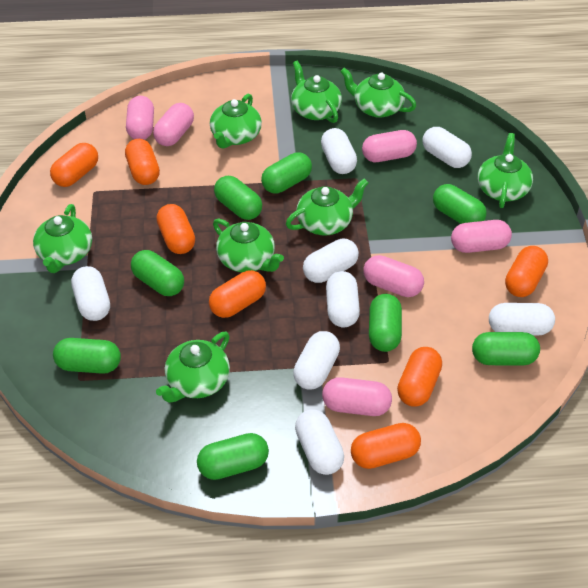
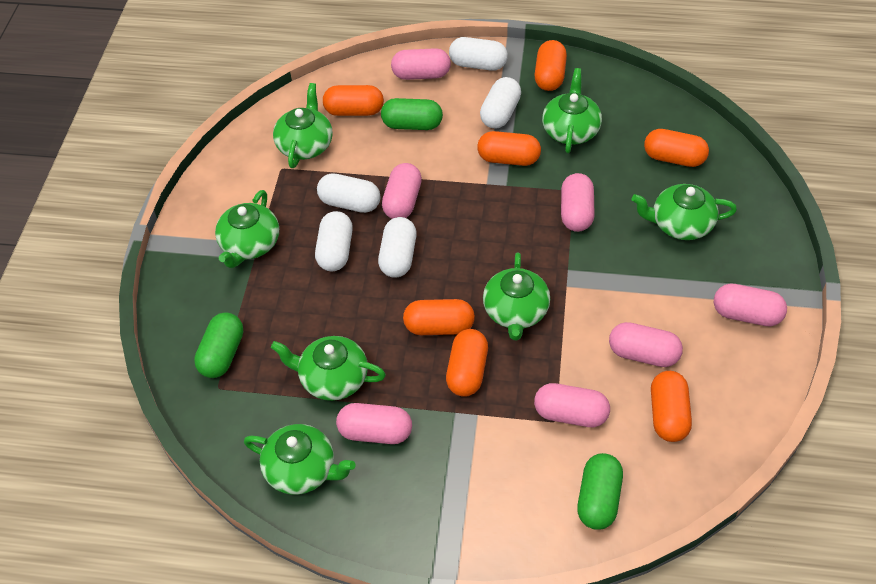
green capsule: [53,338,121,374] [131,250,184,296] [197,433,269,480] [214,176,262,220] [261,152,312,194] [369,294,402,352] [433,184,487,224] [472,332,540,365] = 8 -> [194,312,243,378] [381,98,443,130] [577,453,623,530] = 3
green teapot: [33,204,92,273] [156,332,230,403] [210,94,262,149] [213,219,284,272] [286,178,368,236] [291,61,342,123] [340,68,416,118] [477,133,533,208] = 8 -> [215,190,279,268] [244,424,356,495] [271,336,386,401] [273,83,333,168] [483,252,550,340] [542,68,602,153] [632,184,737,240] = 7
pink capsule: [126,96,154,140] [153,103,194,146] [322,377,392,416] [362,130,417,162] [363,255,424,297] [451,220,512,253] = 6 -> [336,403,412,444] [382,163,422,219] [391,48,451,80] [534,383,610,427] [561,173,595,232] [609,322,683,367] [714,284,787,326] = 7
white capsule: [71,266,110,321] [293,331,340,390] [295,409,344,475] [303,239,359,283] [321,128,357,174] [326,271,360,328] [423,127,472,168] [489,303,555,336] = 8 -> [315,211,353,271] [317,174,380,213] [378,217,417,278] [449,37,508,71] [480,77,521,129] = 5

